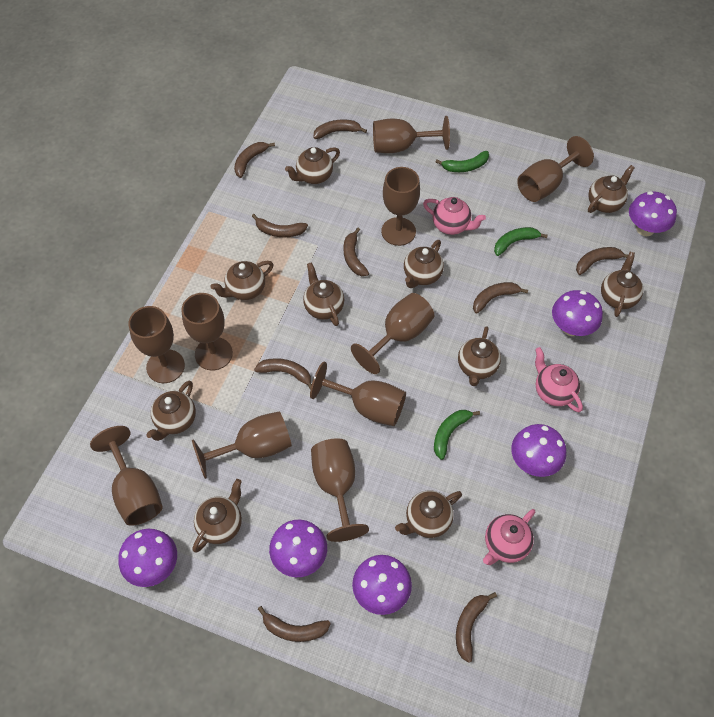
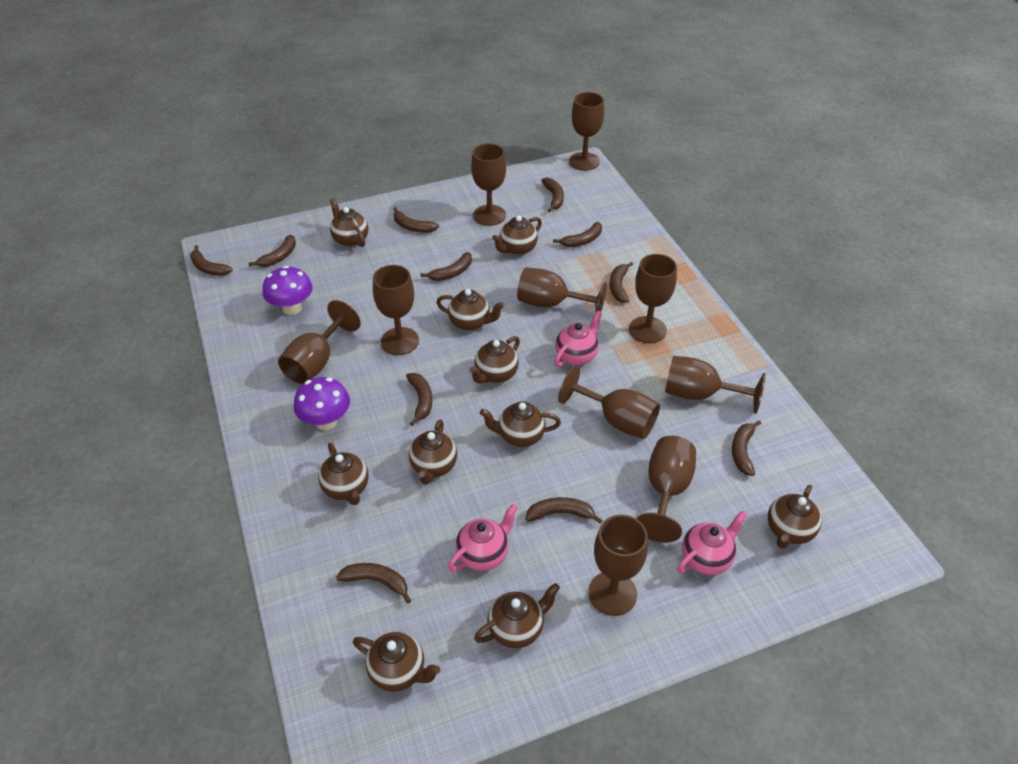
brown banana: [234,142,275,178] [252,214,308,237] [254,358,312,390] [258,606,331,642] [314,119,367,139] [344,228,369,276] [456,592,497,663] [473,282,528,314] [576,247,628,275] = 9 -> [190,245,233,276] [248,235,296,267] [336,563,412,603] [393,207,439,233] [406,373,432,426] [420,252,472,281] [526,497,602,523] [541,178,564,212] [553,222,602,247] [610,262,633,303] [732,420,761,476] = 11
green banana: [434,410,480,460] [436,151,489,172] [494,227,548,256] = 3 -> none = 0
purple mushroom: [118,529,177,587] [269,520,327,577] [352,555,412,615] [511,424,566,477] [552,290,603,336] [629,191,677,236] = 6 -> [263,266,313,315] [294,377,350,430] = 2

